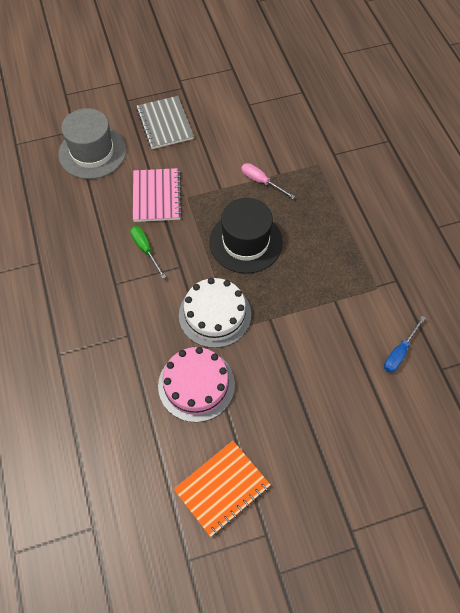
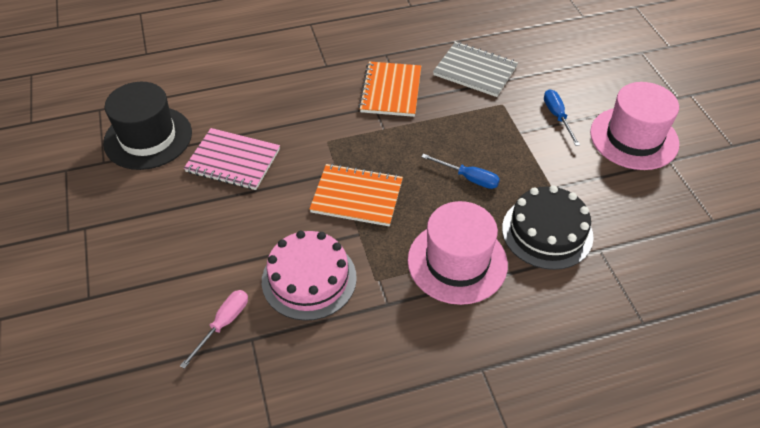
black cake: none = 0 -> [502,185,593,270] = 1
blue screwdriver: [384,316,425,373] = 1 -> [421,154,500,189] [544,89,580,146] = 2
green screwdriver: [130,226,166,279] = 1 -> none = 0
grey hat: [58,108,126,179] = 1 -> none = 0
orange notebook: [174,441,271,537] = 1 -> [309,163,403,226] [359,61,421,117] = 2
pink hat: none = 0 -> [408,201,508,305] [590,82,679,170] = 2
white cake: [179,278,251,348] = 1 -> none = 0

